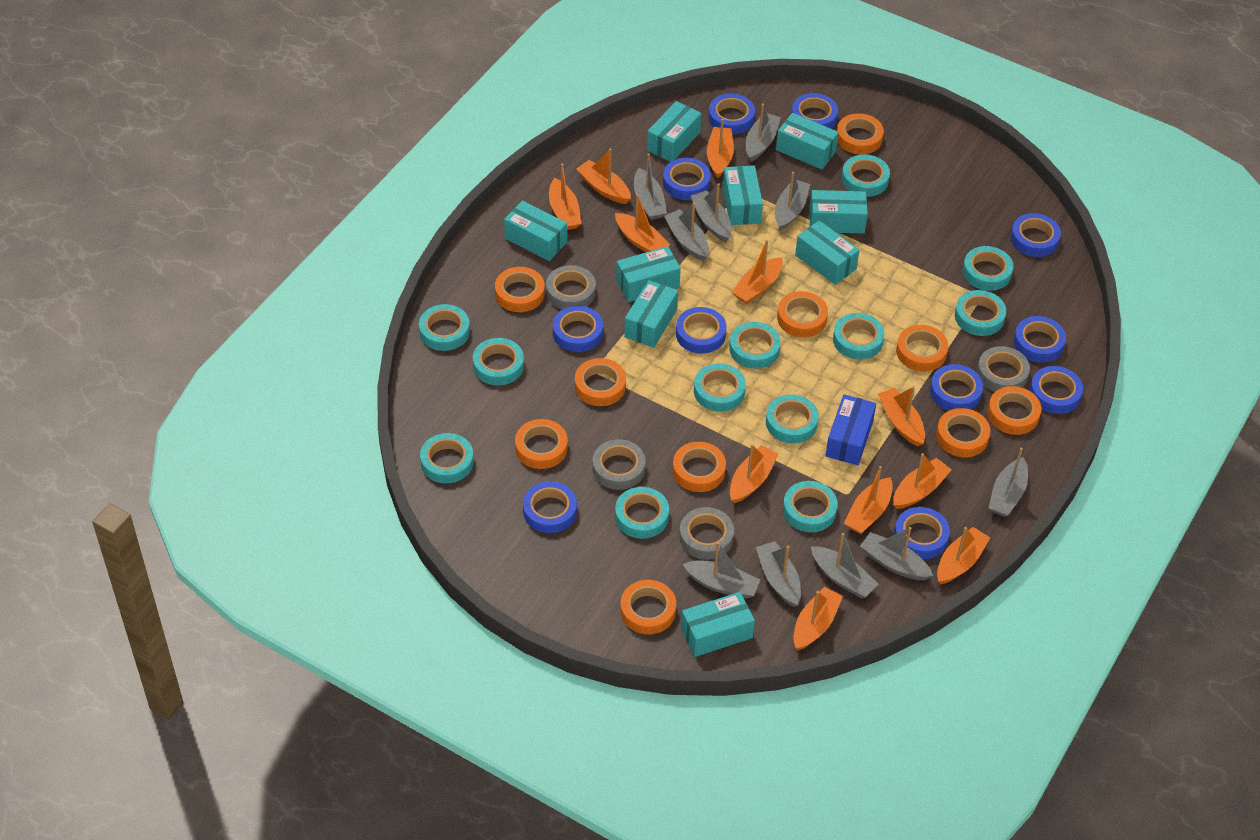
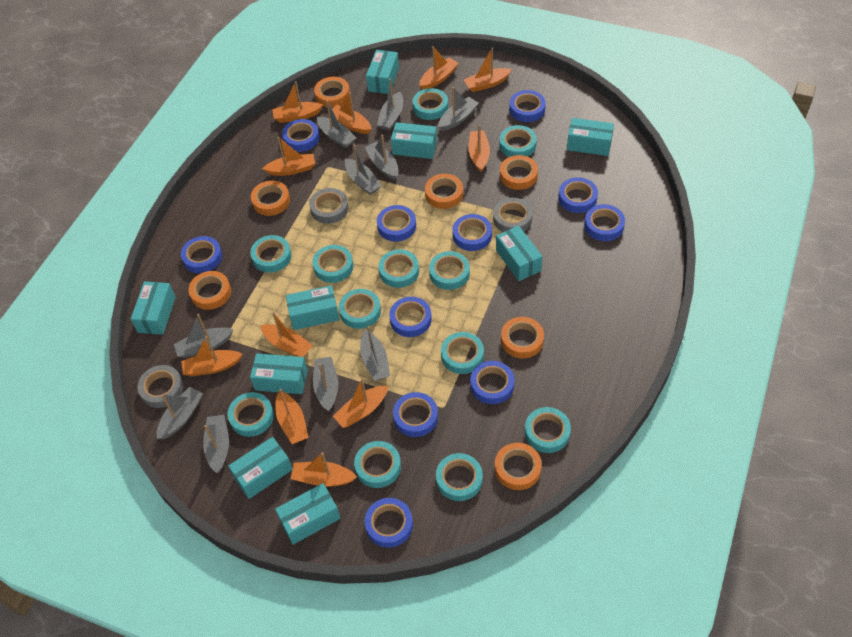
blue box: [825,394,876,465] = 1 -> none = 0
grey tape: [546,265,596,309] [592,439,646,490] [679,507,734,560] [977,346,1030,392] = 4 -> [137,365,184,408] [309,188,348,224] [493,198,532,232] = 3
orange tape: [495,267,545,312] [515,419,568,469] [575,358,626,406] [620,580,676,634] [672,442,726,492] [777,291,828,337] [837,113,884,155] [896,325,948,372] [936,408,990,457] [988,386,1041,435] = 10 -> [189,271,231,310] [251,181,290,216] [314,77,350,108] [425,174,463,209] [495,443,542,490] [500,155,538,190] [501,317,544,358] = 7

